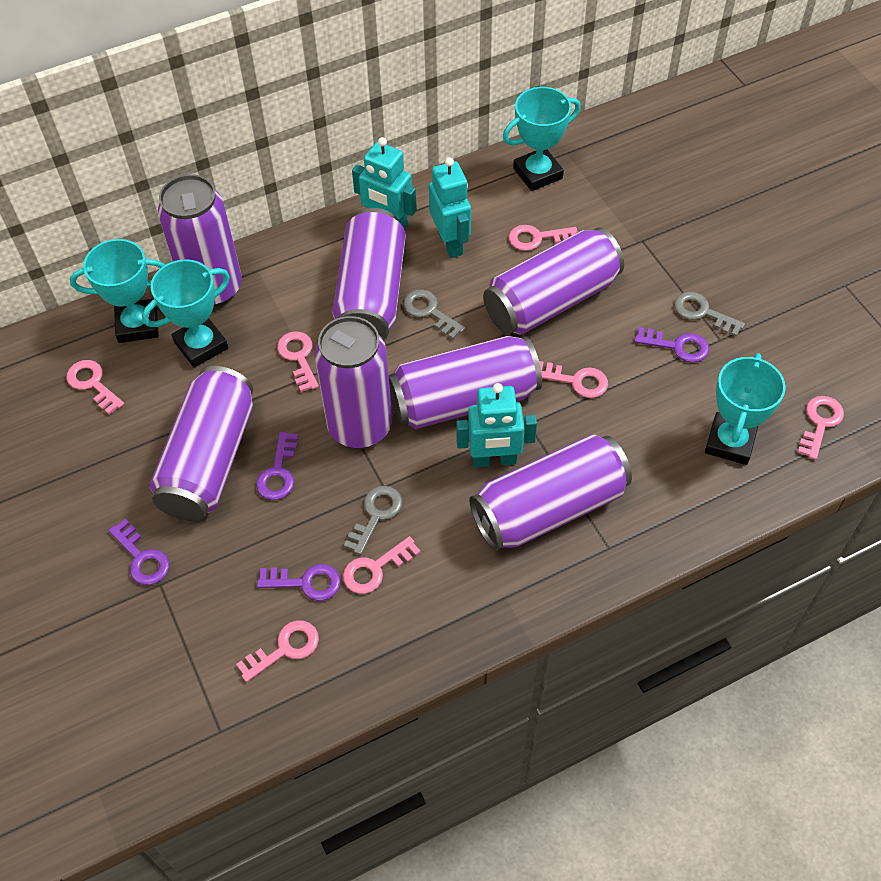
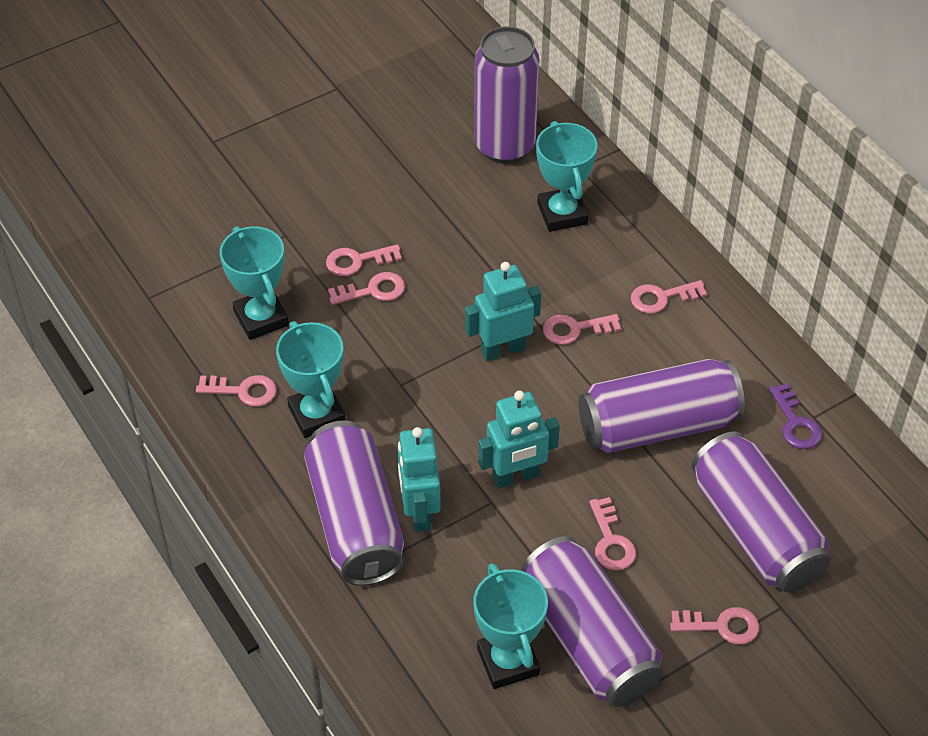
grey key: [344,486,402,555] [403,290,465,339] [674,292,745,336] = 3 -> none = 0
purple can: [150,366,253,521] [158,174,242,307] [314,316,392,449] [332,208,406,341] [389,336,542,429] [470,434,632,551] [483,227,624,335] = 7 -> [304,420,404,586] [474,26,540,164] [521,536,663,707] [579,359,745,453] [691,431,831,592] = 5
purple key: [109,519,170,585] [256,432,298,500] [257,564,341,601] [634,327,709,363] = 4 -> [769,383,822,449] = 1

